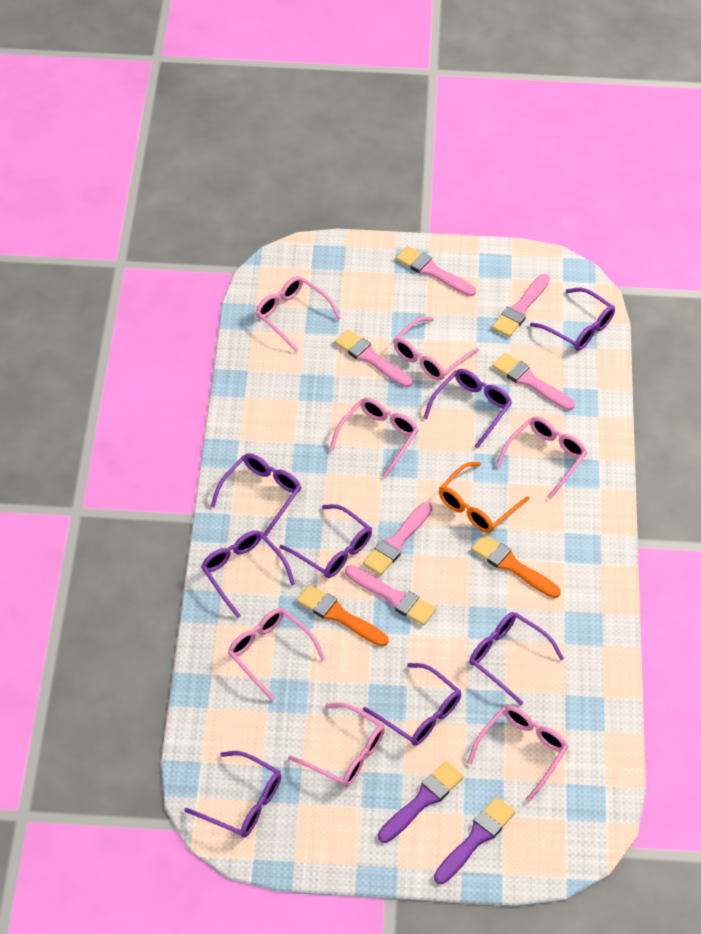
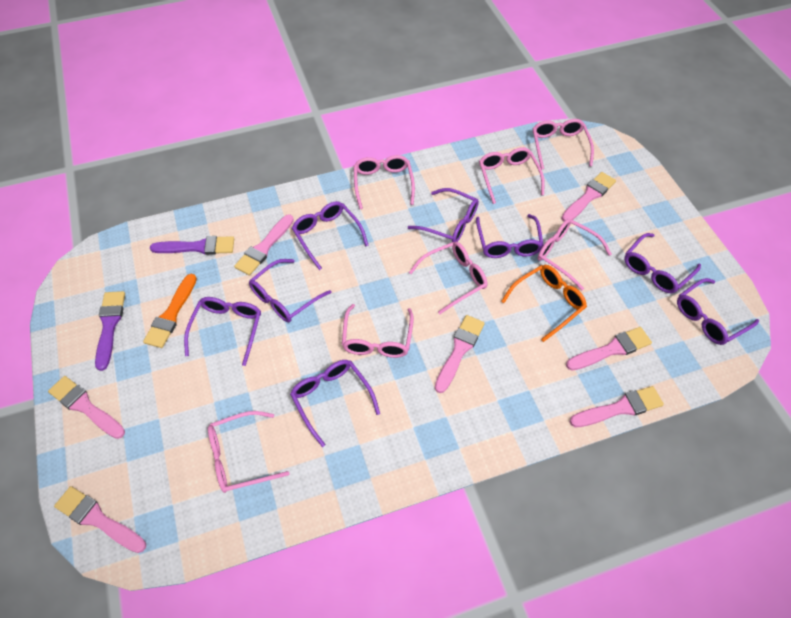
orange brush: [297,584,389,646] [471,534,561,598] = 2 -> [143,274,197,348] = 1
pink brush: [335,329,412,387] [345,565,436,626] [363,502,432,575] [396,246,476,296] [492,274,550,337] [492,353,575,410] = 6 -> [48,376,125,439] [54,486,146,553] [234,214,294,275] [435,315,485,393] [561,172,616,221] [566,327,652,371] [570,386,664,427] = 7

